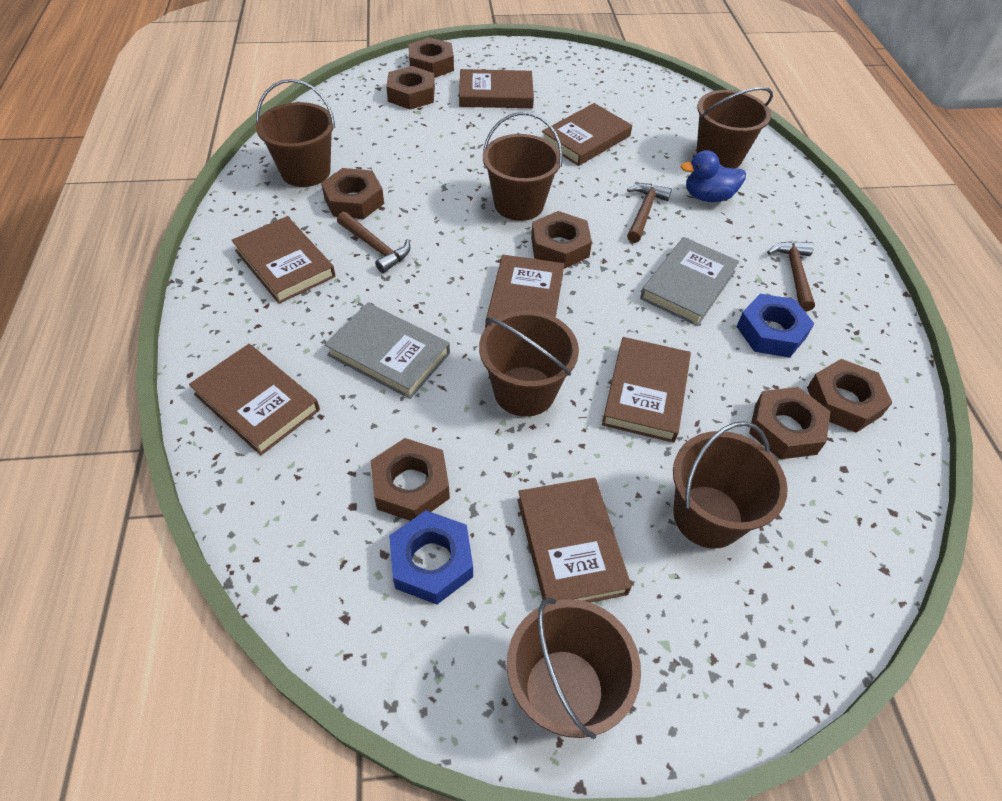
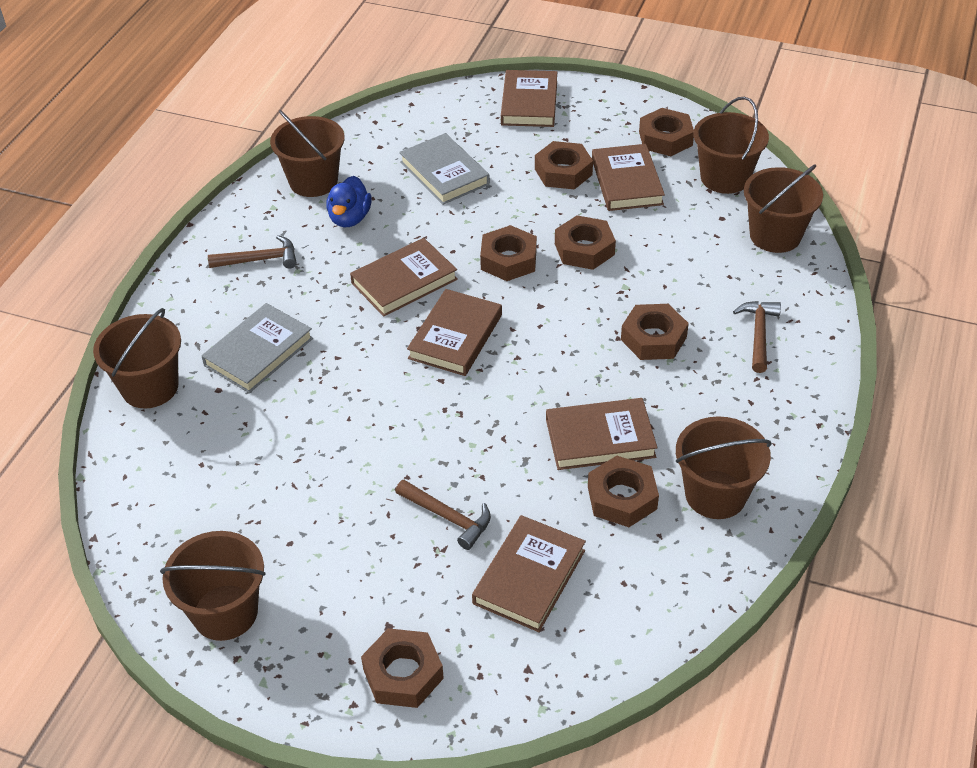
blue nut: [389,510,473,604] [736,294,815,358] = 2 -> none = 0
brown book: [189,344,320,455] [232,216,336,304] [459,69,534,108] [485,255,564,328] [518,478,632,603] [542,103,632,166] [602,337,691,443] = 7 -> [350,238,458,317] [407,289,502,376] [472,515,586,632] [501,70,557,127] [546,398,658,470] [592,144,665,211] = 6

